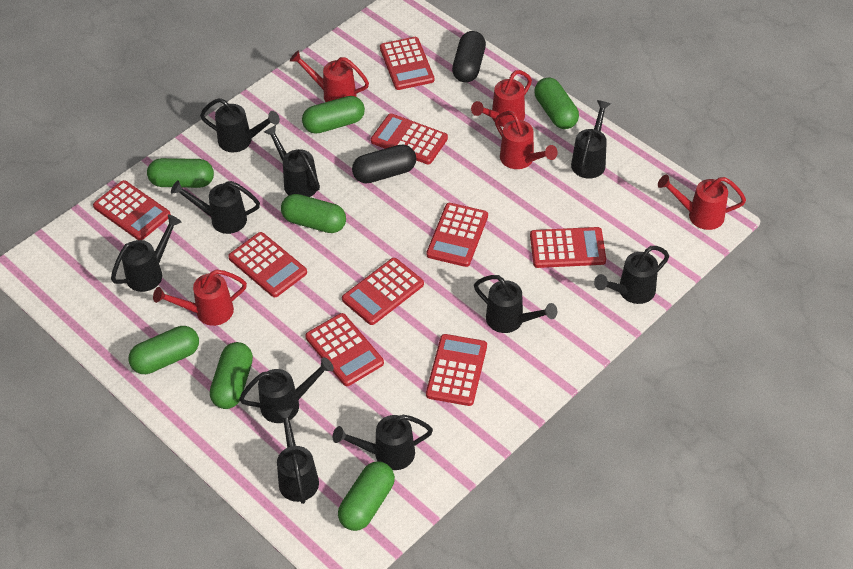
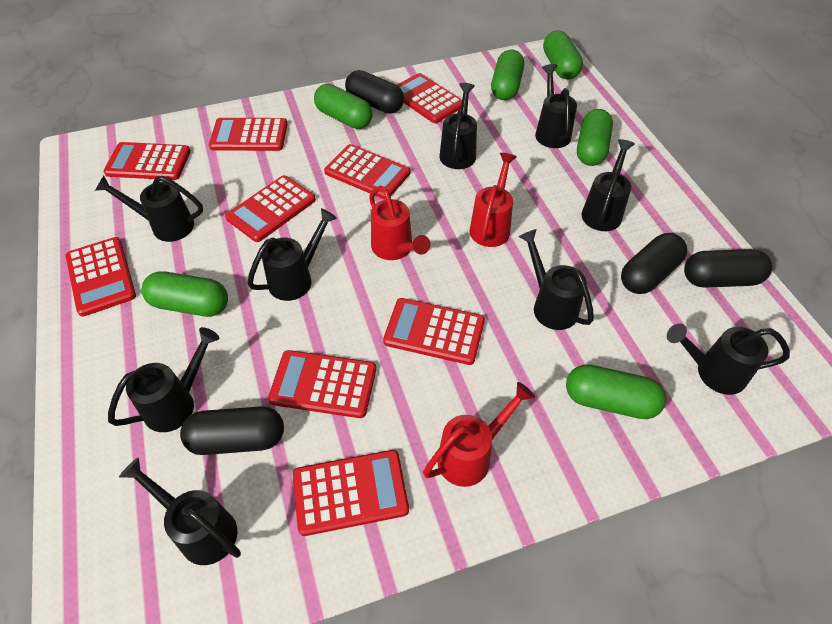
black capsule: [352,145,416,183] [452,31,486,82] = 2 -> [180,406,284,455] [345,70,404,114] [621,233,687,294] [684,249,772,288] = 4
black watering can: [111,214,181,292] [171,180,260,234] [200,98,280,152] [239,357,334,423] [264,125,320,197] [276,408,319,504] [333,415,433,470] [474,275,557,333] [571,100,611,178] [594,246,669,304] = 10 -> [95,176,203,242] [108,327,220,432] [119,457,241,565] [247,208,337,301] [439,83,477,169] [518,229,594,330] [535,64,577,148] [581,139,635,231] [667,324,790,395] = 9
green capsule: [128,326,199,374] [147,158,214,188] [210,342,253,409] [281,194,346,233] [302,96,365,134] [338,461,395,531] [534,77,579,129] = 7 -> [141,271,228,317] [314,84,373,129] [491,50,524,100] [543,30,583,79] [566,364,666,419] [577,109,613,166] = 6
red watering can: [153,269,247,326] [290,50,369,102] [471,70,532,127] [495,111,558,169] [658,175,746,230] = 5 -> [369,186,431,260] [423,382,535,487] [470,153,517,247] = 3

